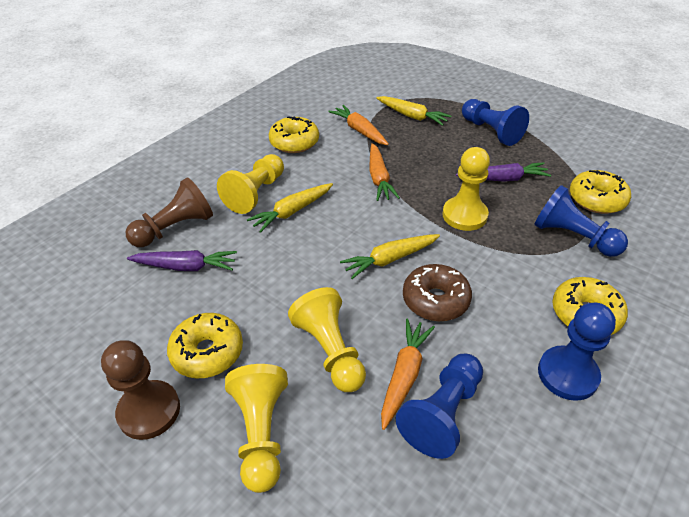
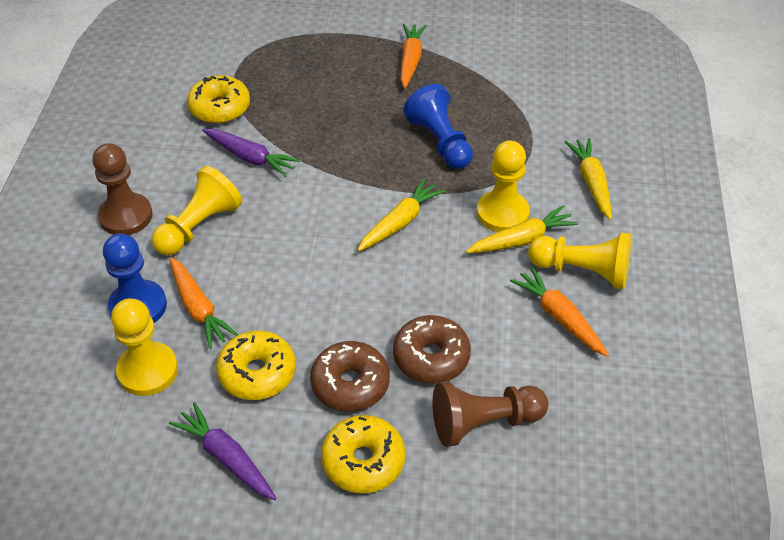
blue pawn: [396,354,483,459] [462,99,529,146] [534,185,628,257] [538,303,616,401] = 4 -> [103,234,167,323] [403,84,473,169] = 2
brown donut: [403,264,472,321] = 1 -> [310,341,390,412] [393,315,471,384] = 2
yellow donut: [167,313,243,378] [268,116,319,153] [552,277,628,335] [570,170,631,214] = 4 -> [187,75,250,124] [216,331,296,400] [321,415,405,494] = 3

